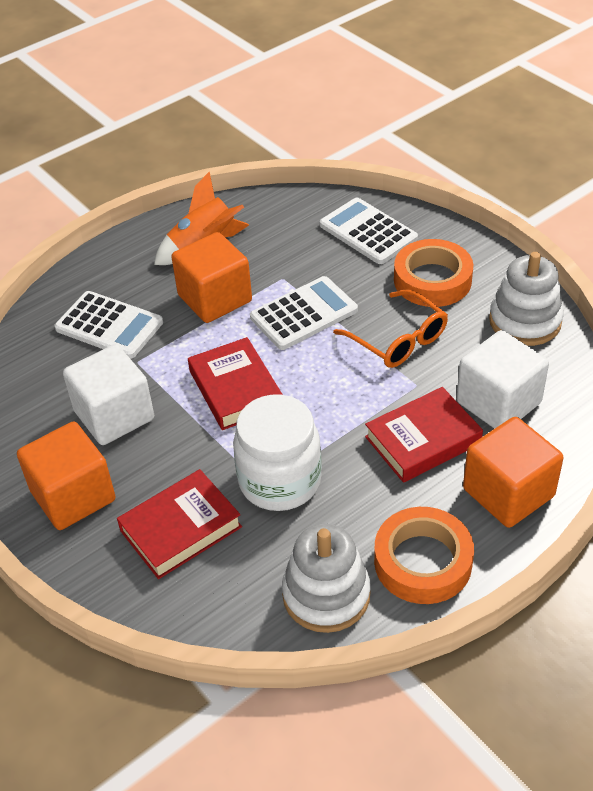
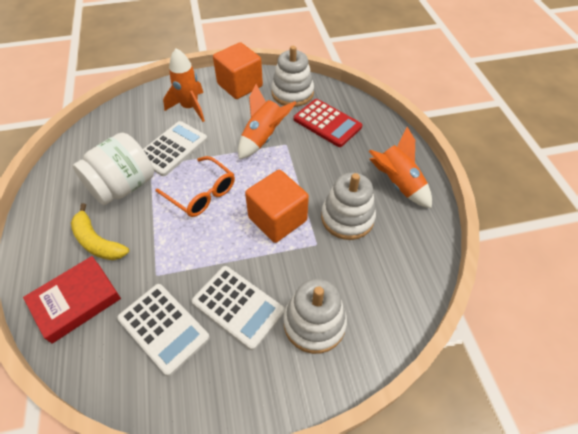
orange cube: [17,421,116,530] [171,232,252,323] [463,417,564,528] = 3 -> [213,42,263,99] [245,170,309,243] = 2
orange rocket: [154,172,249,265] = 1 -> [163,48,205,122] [238,84,296,159] [369,127,432,209] = 3
orange tape: [374,507,474,604] [394,239,473,307] = 2 -> none = 0
red book: [117,469,242,579] [188,337,283,430] [365,387,483,483] = 3 -> [23,256,121,344] = 1
red calculator: none = 0 -> [294,99,362,147] = 1
white cube: [63,344,154,445] [456,330,549,429] = 2 -> none = 0
white stacking toy: [282,524,371,633] [489,252,564,346] = 2 -> [271,46,314,107] [283,279,347,354] [321,173,376,240] = 3
yellow banana: none = 0 -> [71,203,129,260] = 1

